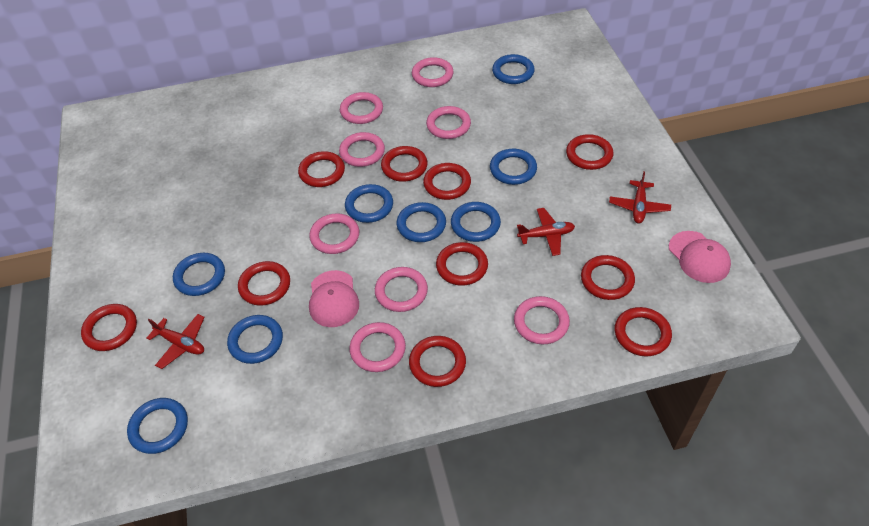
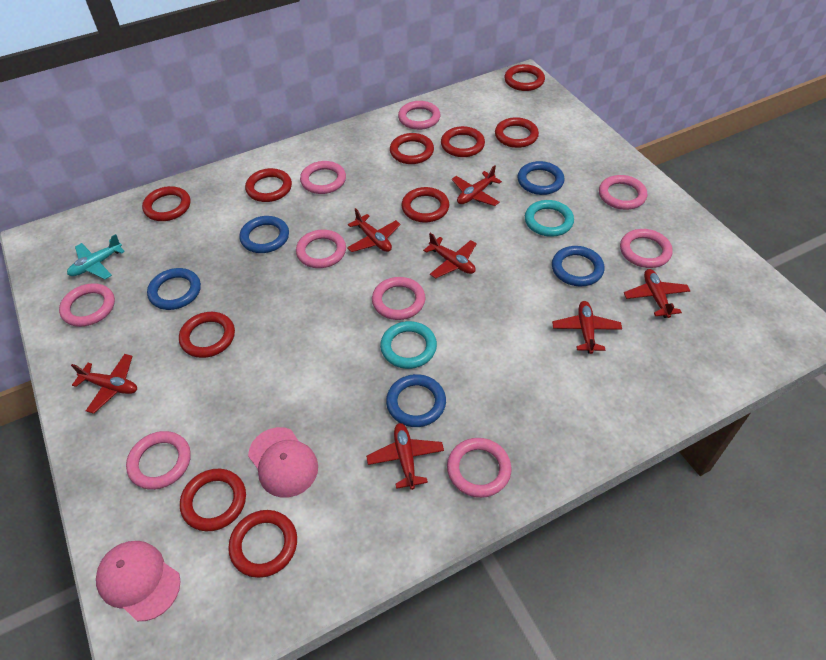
blue ring: [127,398,188,454] [173,253,225,296] [227,315,283,364] [345,184,393,223] [397,202,446,242] [451,202,501,242] [490,149,537,185] [492,54,535,84] = 8 -> [147,268,201,310] [239,216,289,253] [386,374,446,427] [517,161,564,195] [552,246,604,286] = 5
pink ring: [309,213,359,254] [339,132,385,167] [340,92,383,124] [349,322,406,372] [375,267,428,312] [412,57,454,87] [426,106,471,139] [514,296,570,344] = 8 -> [59,283,115,327] [126,431,191,490] [296,230,346,268] [300,161,346,194] [372,277,426,320] [398,101,440,130] [447,438,512,498] [599,175,647,210] [620,229,673,268] = 9
red plane: [146,314,205,369] [517,208,575,256] [609,171,671,223] = 3 -> [71,354,137,414] [347,208,401,252] [366,423,444,490] [423,233,477,278] [452,165,502,206] [552,301,622,354] [624,269,690,318] = 7
turquoise plane: none = 0 -> [67,234,125,279] = 1
turquoise ring: none = 0 -> [380,321,437,369] [525,200,574,237] = 2

